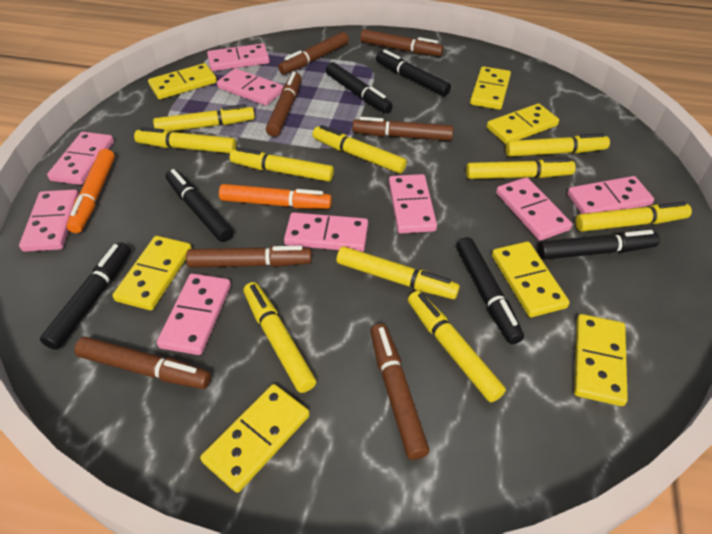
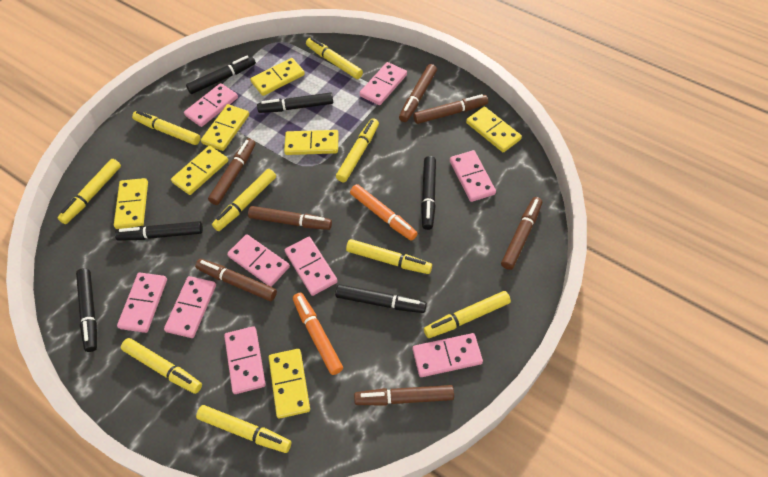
yellow marker: [134,127,236,153] [153,104,255,132] [230,147,334,182] [244,282,316,393] [312,125,407,173] [336,246,460,299] [408,291,506,402] [466,158,576,179] [505,133,610,157] [575,202,692,232] = 10 -> [58,159,121,224] [121,338,202,394] [132,111,200,145] [196,405,292,453] [212,169,276,231] [306,38,363,79] [336,118,379,182] [346,239,432,274] [424,291,511,338] = 9

